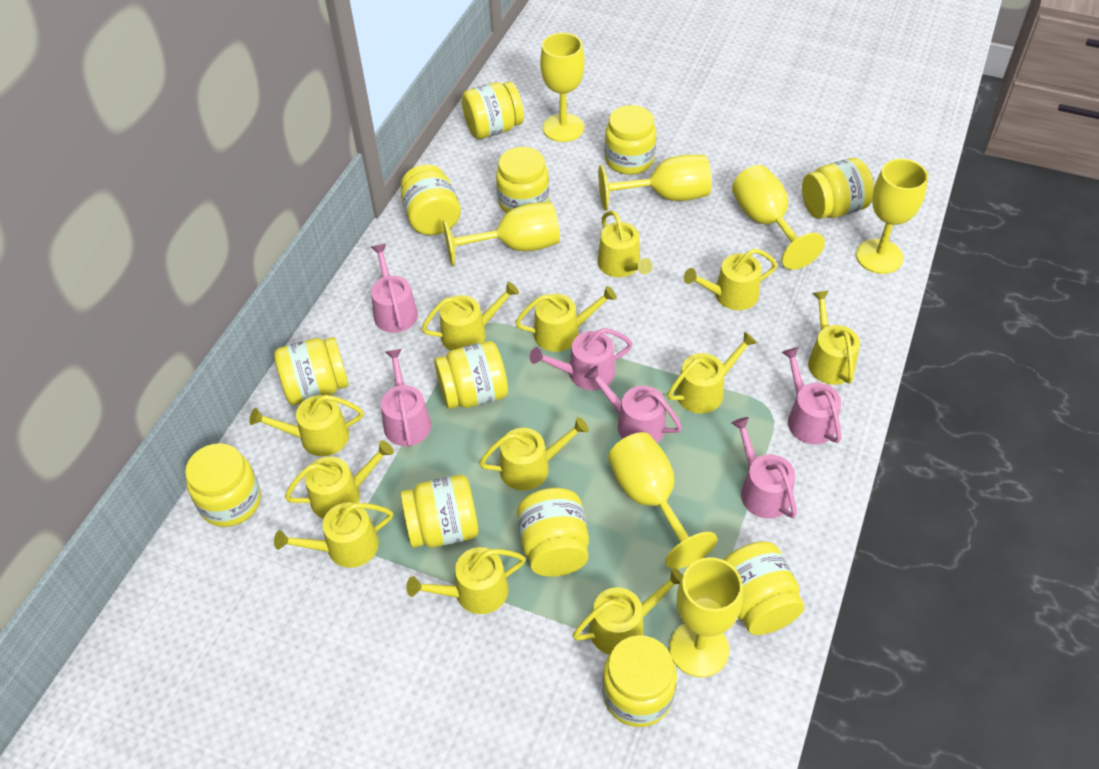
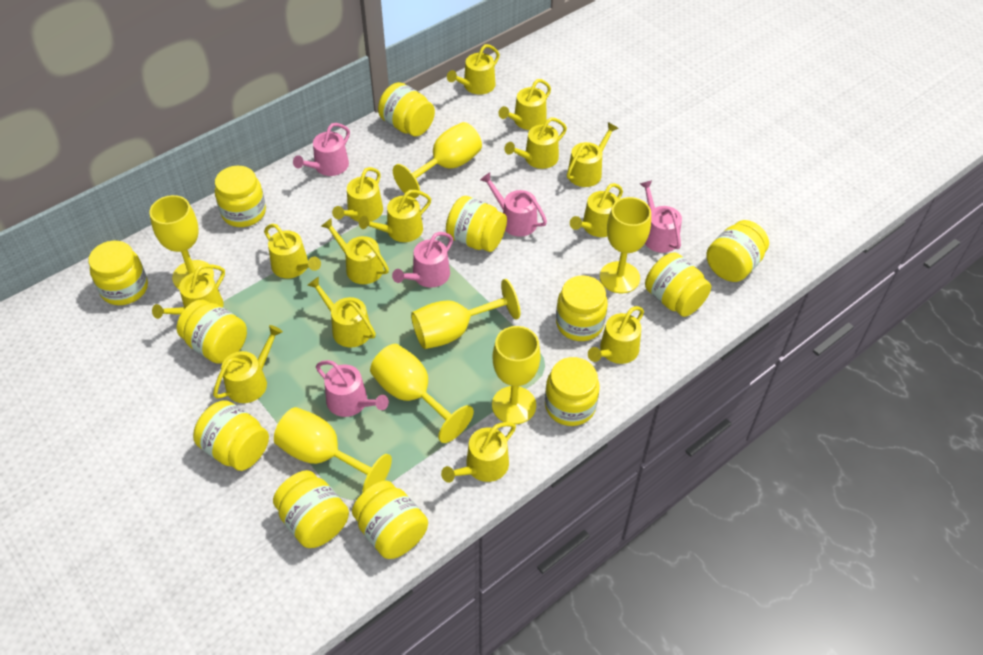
pink watering can: [371,244,418,333] [381,349,431,447] [530,328,633,390] [584,365,682,443] [732,417,797,519] [782,347,842,444] = 6 -> [293,123,350,176] [316,360,389,417] [392,232,453,288] [480,172,547,237] [640,180,682,253] = 5
yellow watering can: [249,395,364,456] [274,503,393,568] [285,440,394,519] [406,547,526,614] [421,282,519,351] [479,417,589,490] [515,286,617,352] [573,568,683,655] [598,211,653,277] [667,332,757,414] [684,249,777,310] [808,290,860,385] = 12 -> [152,264,225,319] [213,325,283,403] [264,224,321,278] [308,277,376,348] [321,218,389,284] [332,167,383,222] [359,190,431,242] [441,422,516,483] [447,44,500,94] [498,79,551,130] [504,118,567,169] [567,122,619,187] [570,183,623,237] [588,306,644,364] = 14

